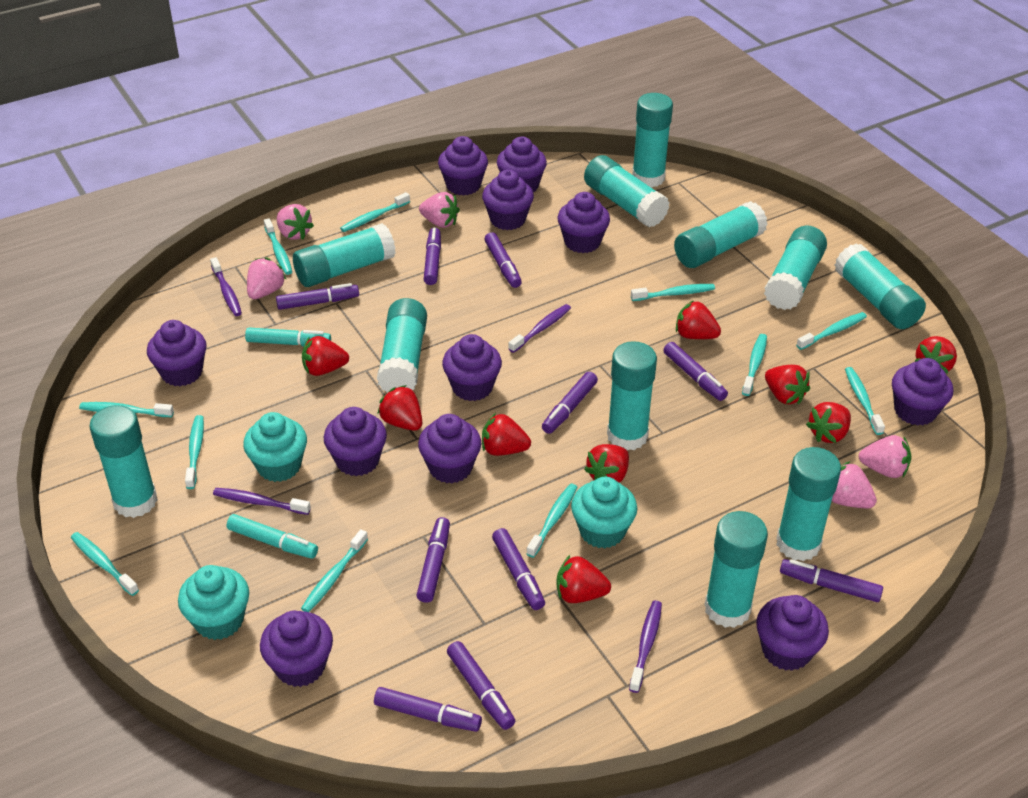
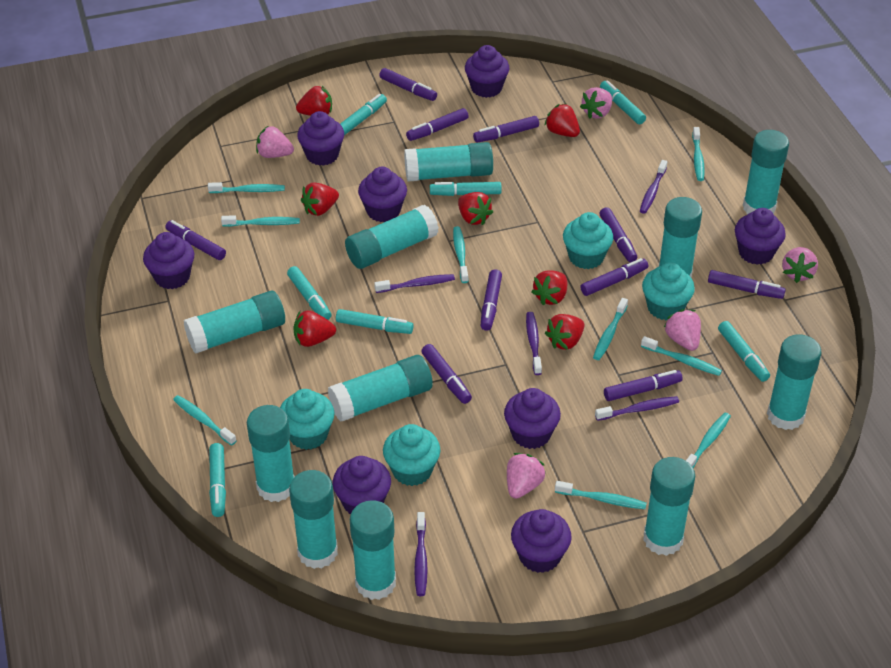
purple cupcake: [147,320,207,386] [260,611,333,687] [324,407,387,476] [418,414,481,483] [438,136,488,196] [442,334,502,401] [482,170,534,230] [497,137,547,192] [558,192,610,253] [756,595,829,671] [892,358,953,426] = 11 -> [143,232,194,289] [297,111,344,166] [333,456,391,514] [358,167,407,222] [465,45,509,98] [504,388,561,449] [511,509,572,573] [735,208,786,265] = 8
purple toothbrush: [210,257,242,316] [213,488,311,515] [508,304,571,353] [629,600,662,693] = 4 -> [374,274,455,293] [414,512,428,596] [526,312,542,375] [595,396,679,421] [640,160,667,214] = 5
red strawberry: [302,336,349,376] [377,385,422,431] [482,413,531,456] [556,555,611,603] [584,444,629,483] [676,300,721,339] [765,365,810,405] [806,402,851,443] [914,336,957,373] = 9 -> [293,311,336,347] [296,86,332,116] [301,182,339,216] [458,192,493,225] [532,270,567,305] [544,103,580,137] [545,314,584,350] = 7
turquoise cupcake: [178,565,249,640] [243,412,307,482] [571,477,637,549] = 3 -> [280,389,335,450] [383,424,440,486] [563,212,613,269] [642,262,695,320] = 4
turquoise marker: [227,514,318,559] [245,327,331,346] = 2 -> [209,443,226,517] [287,266,331,320] [336,309,413,334] [340,94,387,135] [430,182,502,196] [600,80,646,124] [718,321,770,382] = 7
turquoise toothbrush: [71,532,139,596] [79,402,174,417] [185,415,204,489] [264,218,292,275] [301,529,368,612] [340,192,410,232] [526,483,577,558] [631,284,715,301] [742,334,767,396] [796,312,867,350] [845,367,885,435] = 11 -> [173,395,236,446] [208,182,285,193] [221,215,300,227] [453,226,468,283] [555,481,647,509] [593,298,628,360] [641,336,722,376] [686,413,731,468] [692,127,705,181] = 9

